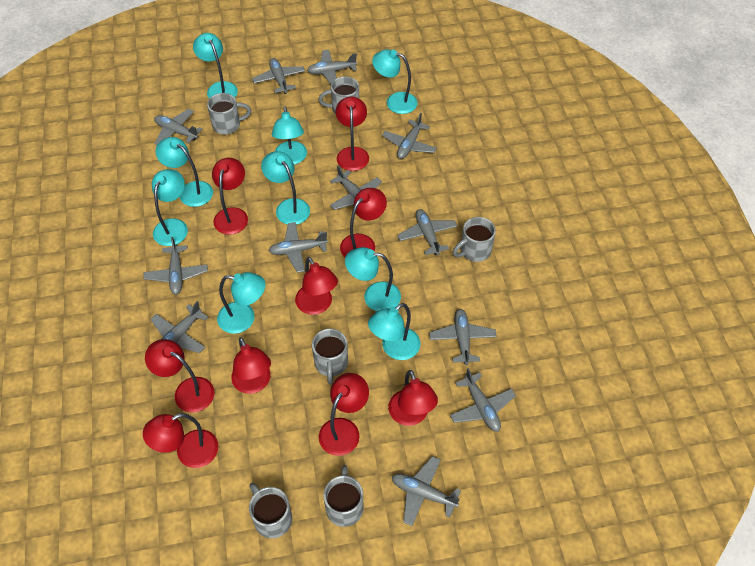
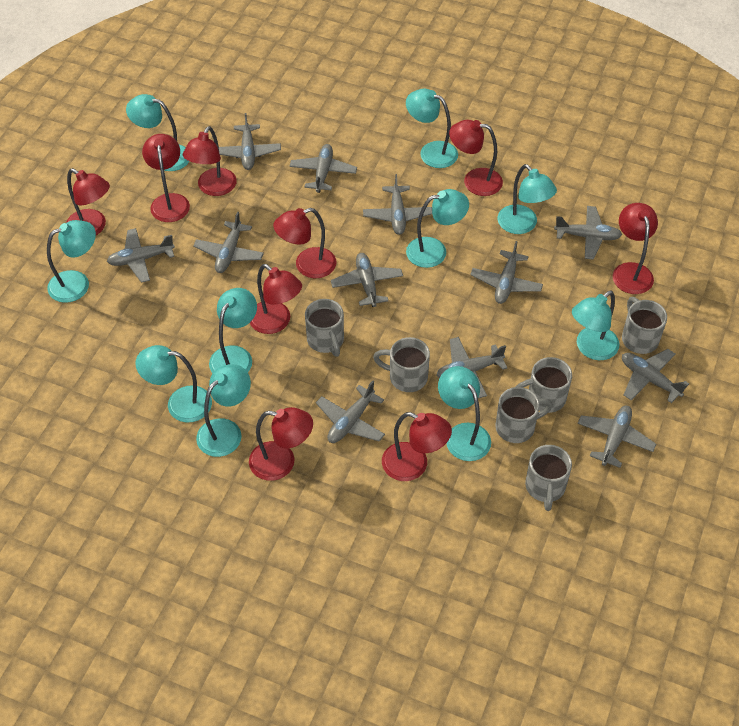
turquoise lamp: [152,169,188,246] [156,137,213,207] [193,33,238,98] [217,272,266,334] [261,151,310,225] [272,106,307,165] [345,247,401,311] [368,303,421,360] [372,49,418,114] = 9 -> [47,220,96,303] [126,94,189,171] [135,345,212,422] [196,364,251,457] [209,288,257,373] [406,89,458,168] [406,189,469,268] [438,366,491,461] [498,164,557,234] [572,291,619,360] = 10

